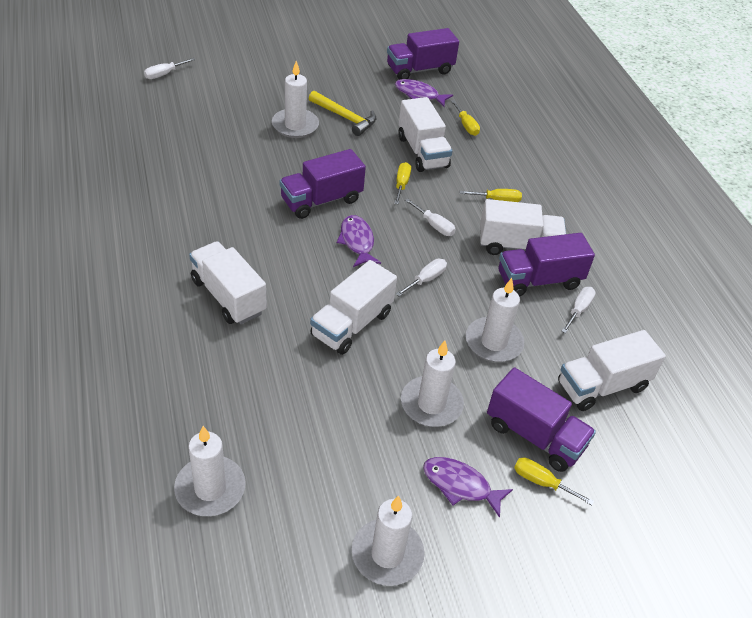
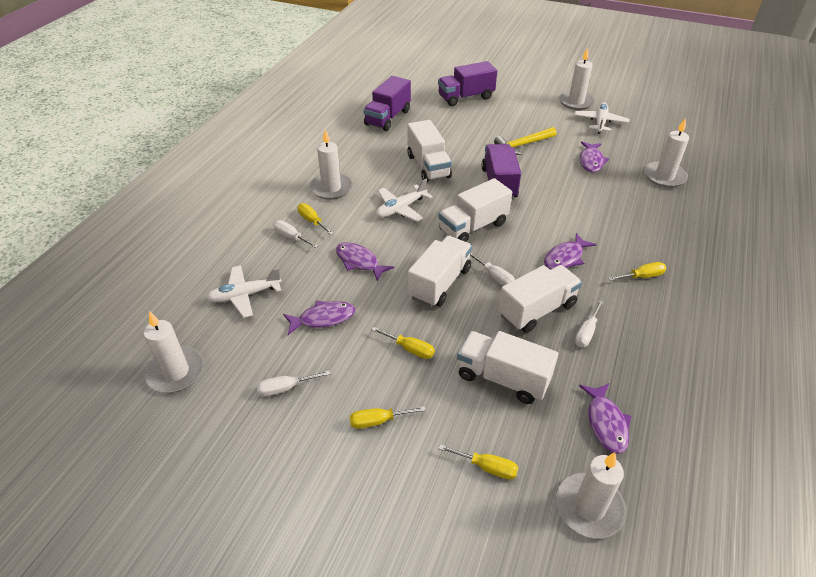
purple fish: [337,215,381,267] [395,79,453,107] [423,457,513,518] = 3 -> [283,300,355,335] [336,242,394,281] [544,233,596,269] [579,383,632,454] [580,141,609,173] = 5
purple truck: [280,149,366,219] [387,28,459,79] [487,367,596,472] [498,233,595,297] = 4 -> [363,76,411,131] [438,61,497,106] [481,144,521,199] = 3
white plane: none = 0 -> [206,265,282,318] [376,179,433,222] [574,102,629,134] = 3
yellow screwdriver: [394,162,411,204] [451,100,480,136] [460,189,522,202] [514,458,594,505] = 4 -> [297,203,334,235] [350,406,426,429] [372,327,435,359] [439,444,518,480] [608,262,667,281] = 5

